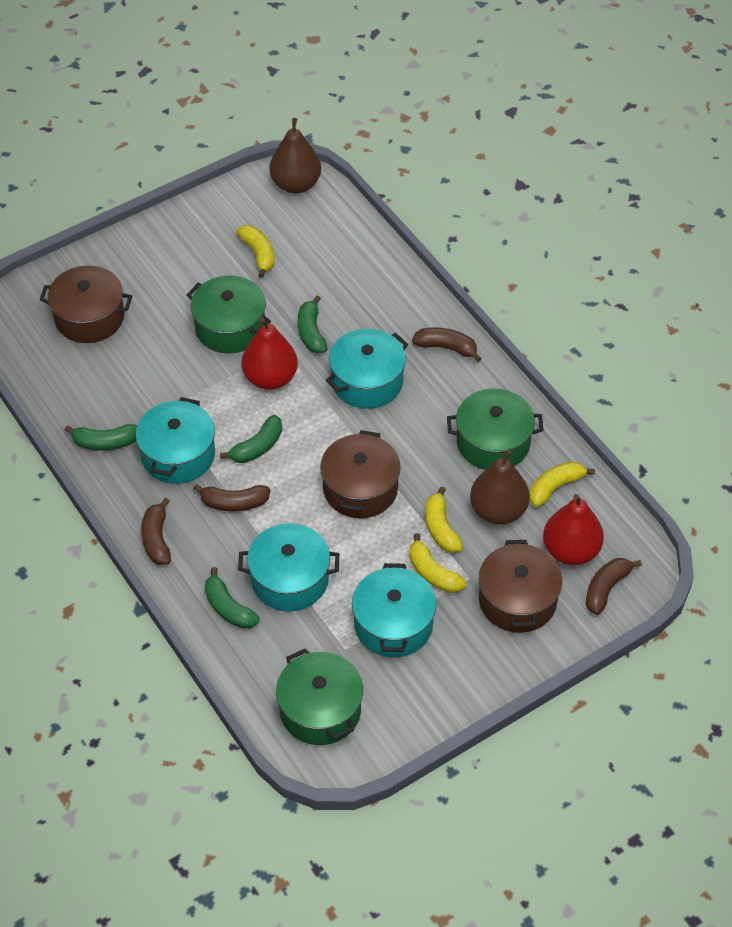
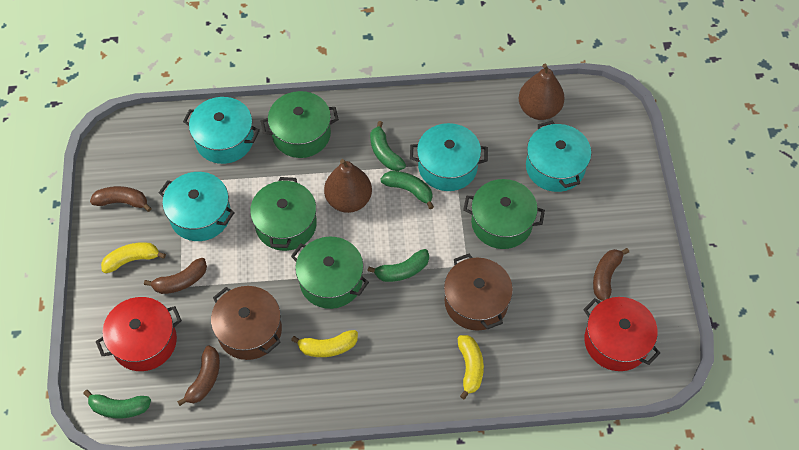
brown pot: [40,266,132,343] [320,430,401,518] [479,540,562,633] = 3 -> [211,286,282,360] [444,254,513,331] = 2
green pot: [187,275,271,353] [276,648,363,745] [447,389,544,470] = 3 -> [250,177,317,251] [261,91,339,158] [291,237,369,309] [463,179,545,249] = 4
red pear: [241,317,298,390] [543,494,604,565] = 2 -> none = 0
red pot: none = 0 -> [96,297,182,371] [583,297,660,371] = 2
yellow banana: [236,225,274,278] [409,533,466,593] [425,486,463,553] [530,461,595,507] = 4 -> [101,242,166,273] [291,330,358,357] [458,335,484,399] = 3

